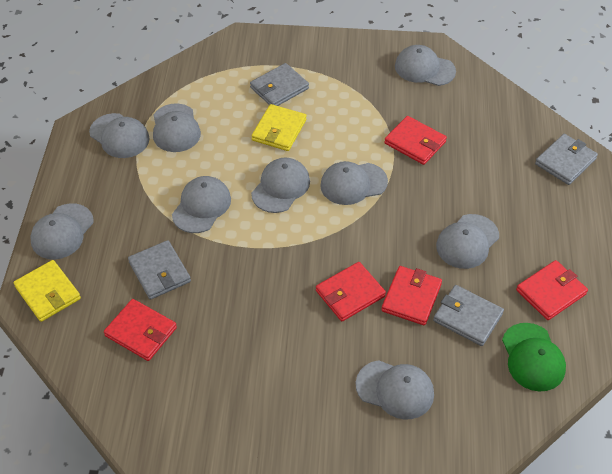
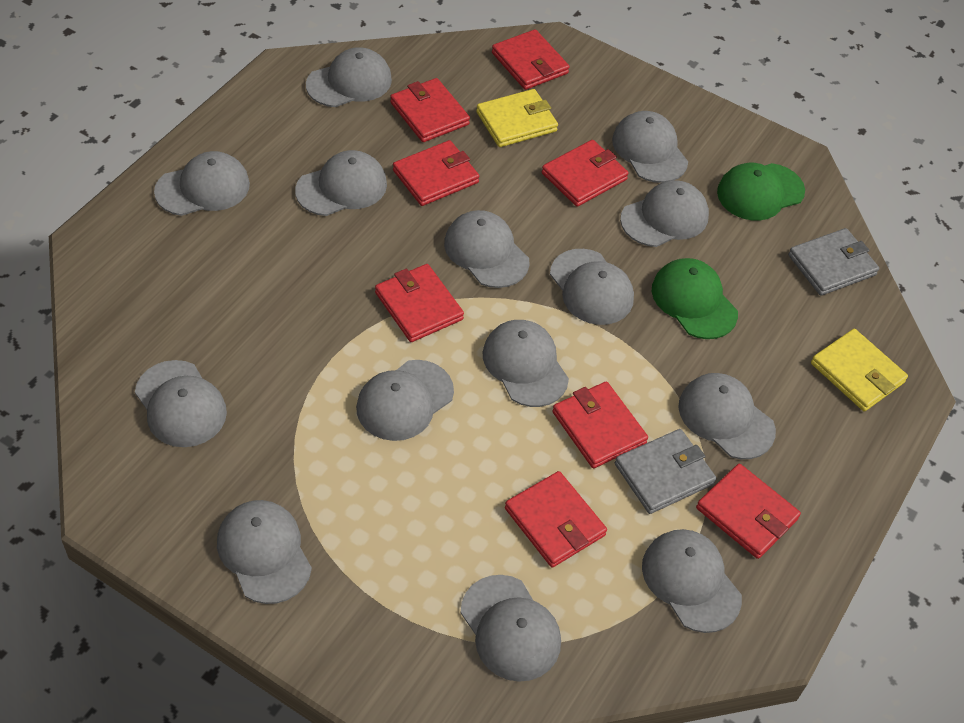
green cap: [502,323,566,392] = 1 -> [652,258,738,339] [717,163,805,221] = 2
grey cap: [31,203,94,259] [89,113,149,158] [153,103,201,152] [172,176,231,233] [251,158,310,213] [320,161,388,205] [356,360,434,419] [395,45,456,86] [436,214,499,269] = 9 -> [135,360,227,447] [154,151,250,216] [217,500,312,604] [295,150,387,216] [306,47,392,107] [356,360,454,441] [444,210,529,288] [461,575,561,682] [483,320,569,407] [550,249,634,325] [612,111,688,183] [620,180,709,247] [642,529,742,633] [678,373,776,459] = 14
grey wallet: [128,240,191,300] [250,63,309,106] [433,285,504,346] [535,134,598,185] = 4 -> [615,429,716,514] [788,228,879,296] = 2
red wallet: [104,299,177,361] [316,262,386,321] [381,266,442,325] [384,116,447,165] [516,260,588,320] = 5 -> [375,264,464,342] [390,78,470,142] [393,140,479,206] [492,29,569,90] [505,471,607,568] [542,140,628,207] [553,382,648,468] [696,464,801,559] = 8

